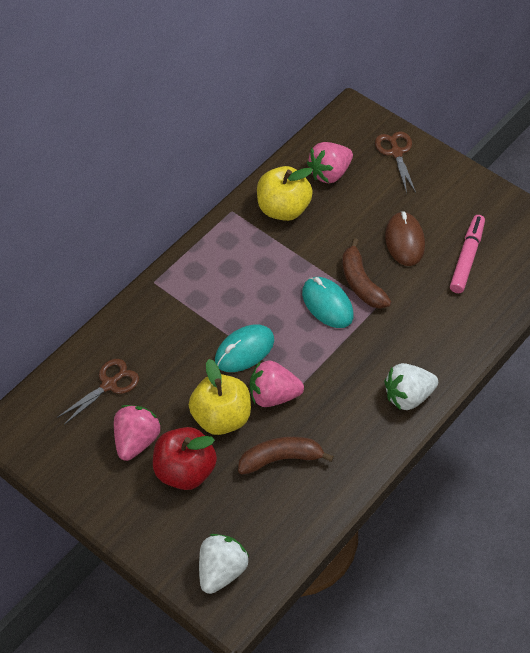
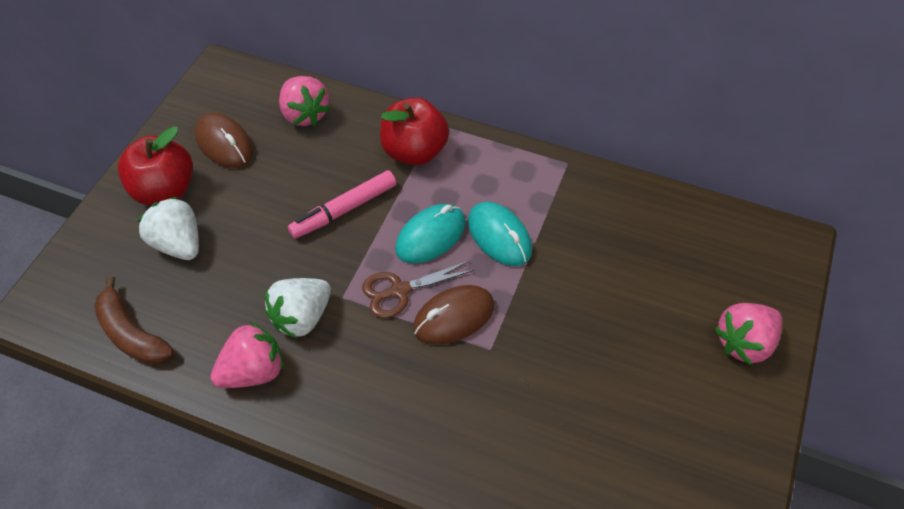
brown banana: [238,437,334,475] [342,238,391,309] = 2 -> [94,276,174,364] = 1
brown mouse: [385,211,425,266] = 1 -> [195,113,253,168] [413,285,494,345] = 2
brown scissors: [57,359,139,425] [375,131,416,193] = 2 -> [362,261,474,318] = 1
red apple: [153,427,217,490] = 1 -> [118,126,193,206] [380,97,449,165] = 2
yellow apple: [189,359,251,435] [257,166,313,221] = 2 -> none = 0

